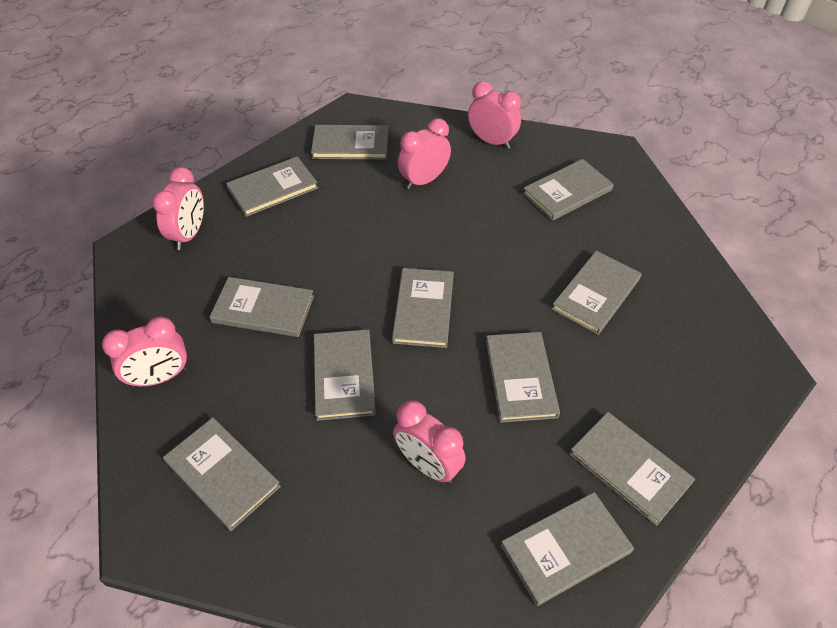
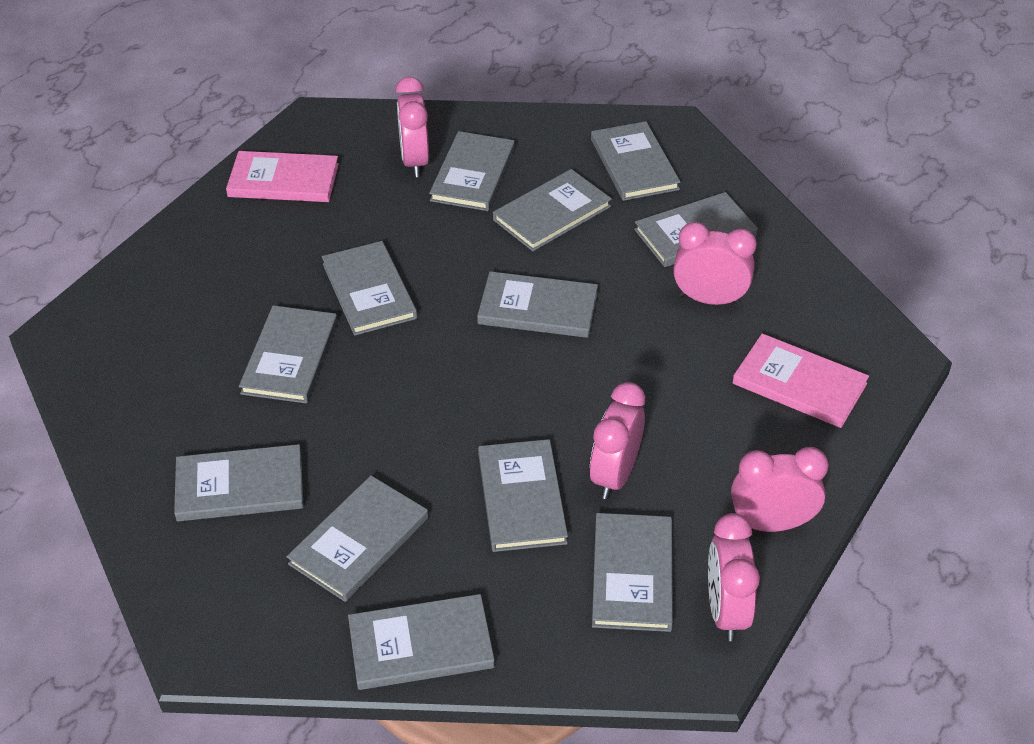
grey book: [163,417,281,531] [210,277,314,337] [226,156,318,217] [311,125,388,160] [314,329,376,421] [392,268,454,348] [486,332,560,423] [501,492,634,606] [523,159,614,221] [552,251,642,335] [569,412,695,526] = 11 -> [174,444,304,521] [239,305,338,403] [287,475,428,602] [322,241,417,336] [348,594,495,690] [429,131,515,211] [477,271,598,338] [478,439,568,552] [493,169,612,251] [591,121,681,201] [592,513,673,632] [634,192,758,267] = 12
pink book: none = 0 -> [226,151,339,202] [733,333,869,428] = 2

